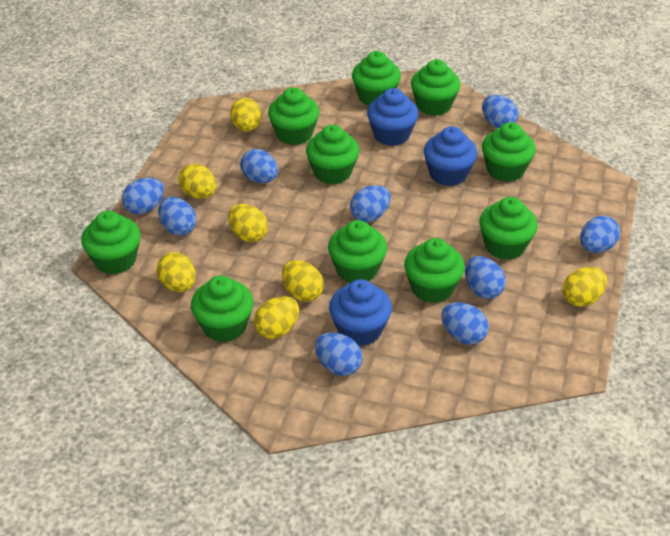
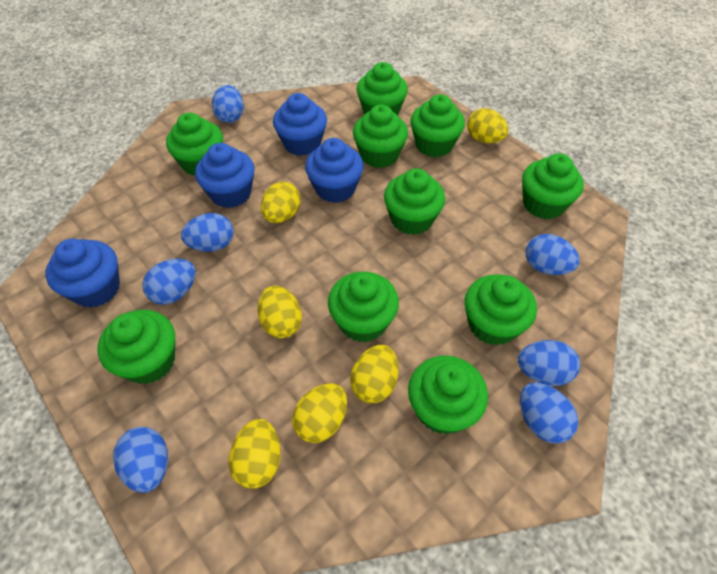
blue cupcake: [329,279,392,346] [367,88,419,146] [424,126,477,186] = 3 -> [45,239,120,308] [195,143,255,208] [273,93,327,156] [305,138,364,203] = 4
blue egg: [122,178,164,214] [158,197,196,236] [240,149,278,183] [315,333,363,376] [350,185,391,222] [441,302,489,345] [465,256,506,299] [482,95,518,128] [580,216,620,253] = 9 -> [113,427,168,493] [142,259,196,305] [181,213,234,252] [212,85,244,123] [518,340,580,386] [520,382,578,444] [526,234,580,275] = 7
yellow egg: [156,252,196,292] [178,164,216,199] [228,204,268,242] [230,98,261,132] [254,296,299,339] [282,260,324,302] [563,267,607,307] = 7 -> [229,419,281,489] [258,285,302,338] [261,182,301,223] [292,383,347,443] [350,345,398,403] [467,108,508,143] = 6

